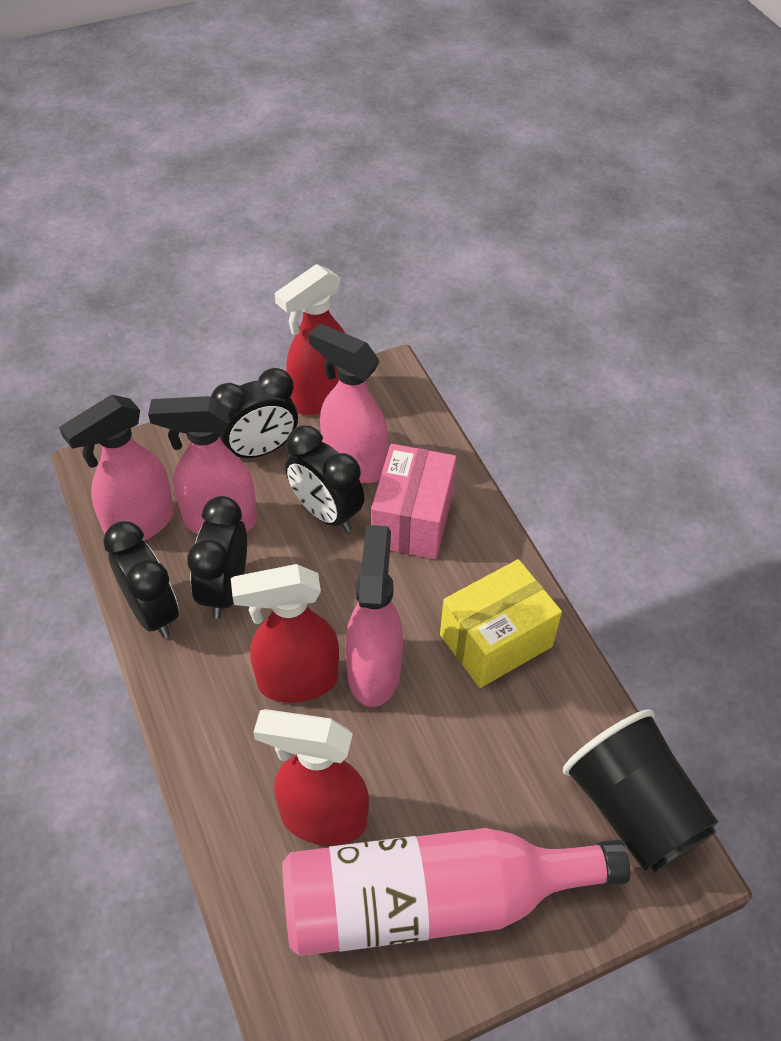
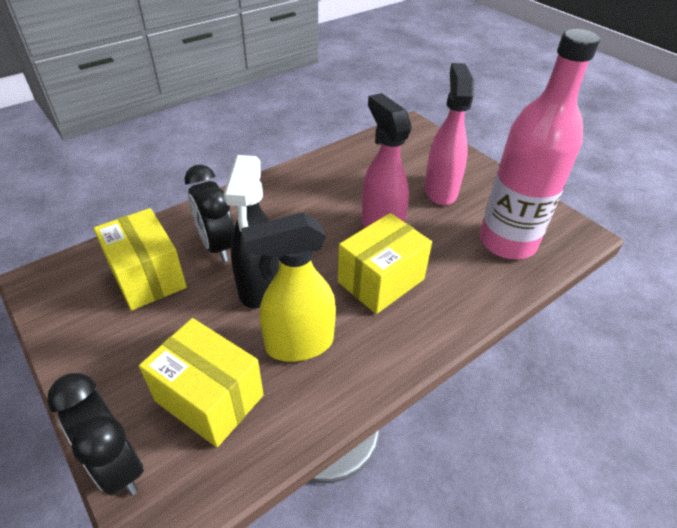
black clock: [103,521,179,638] [187,496,247,619] [211,368,298,458] [285,426,365,532] = 4 -> [47,373,144,496] [184,165,235,262] = 2
black cup: [563,710,718,873] = 1 -> none = 0
black spray bottle: none = 0 -> [224,155,279,308] = 1
pink box: [371,444,456,559] = 1 -> none = 0
pink spray bottle: [59,395,174,541] [148,396,257,534] [309,324,389,483] [345,525,403,707] = 4 -> [361,93,412,228] [424,63,474,205] = 2
red spray bottle: [231,564,339,703] [253,709,369,845] [275,264,345,415] = 3 -> none = 0
yellow box: [440,559,562,688] = 1 -> [93,208,187,311] [139,318,264,447] [338,213,432,314] = 3
yellow spray bottle: none = 0 -> [241,212,336,362] = 1

